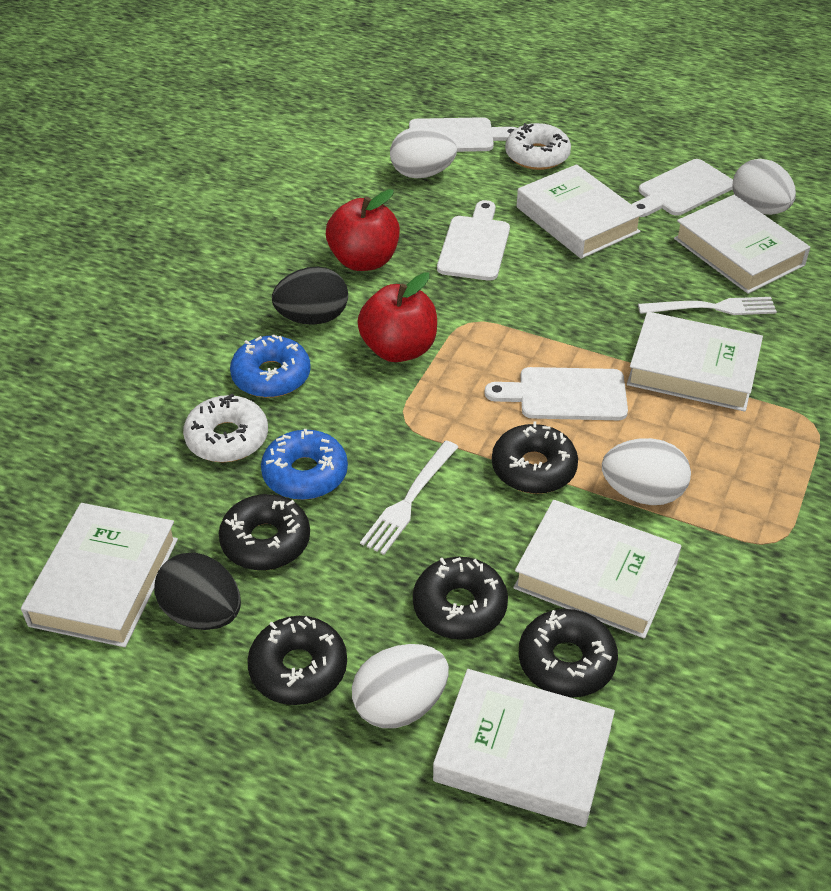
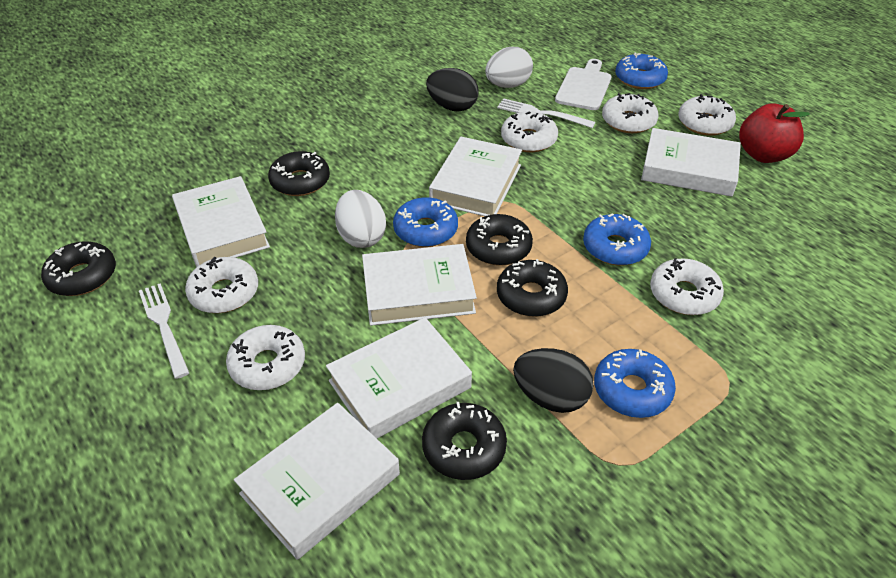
blue donut: [230,334,310,398] [261,429,348,500] = 2 -> [393,197,458,247] [583,213,651,265] [594,349,676,418] [615,53,668,89] = 4
red apple: [326,189,400,271] [357,272,437,362] = 2 -> [739,103,810,163] = 1
white cutting board: [409,117,517,152] [437,200,510,281] [484,367,628,420] [631,159,733,217] = 4 -> [555,59,611,110] = 1
white donut: [183,394,268,462] [505,123,571,170] = 2 -> [185,257,258,313] [226,325,305,390] [501,111,558,152] [602,93,659,133] [650,258,724,315] [678,94,736,136] = 6
white egg: [352,644,449,728] [390,126,457,178] [602,438,691,505] [732,159,796,215] = 4 -> [335,190,386,248] [485,47,533,88] = 2

